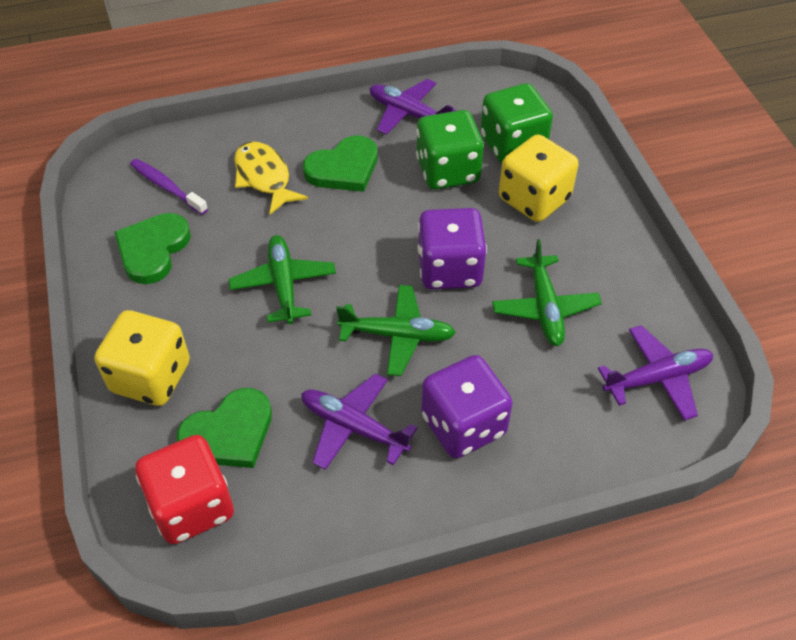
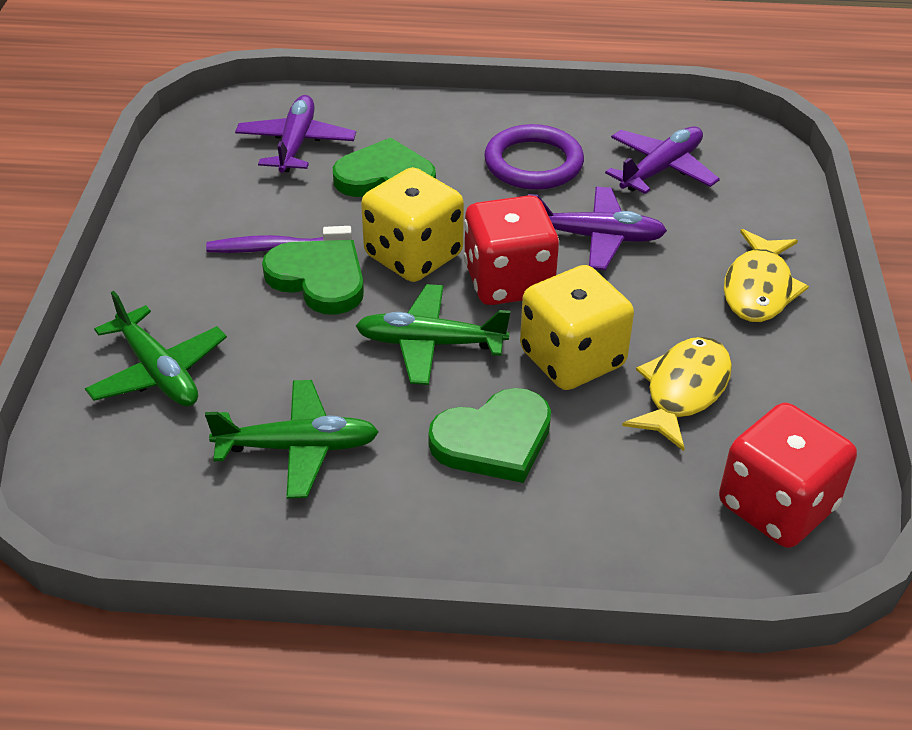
green dice: [416,110,484,189] [480,83,553,163] = 2 -> none = 0
purple dice: [418,208,487,289] [421,355,513,458] = 2 -> none = 0
purple ring: none = 0 -> [484,124,584,190] = 1
red dice: [135,435,234,544] = 1 -> [464,195,559,305] [719,403,857,548] = 2
yellow fish: [234,141,308,214] = 1 -> [622,337,732,451] [724,229,809,322] = 2

